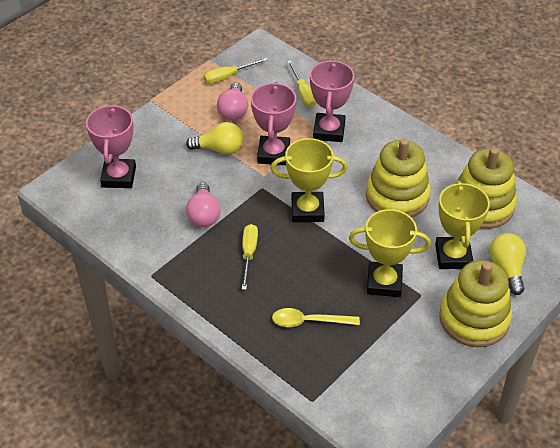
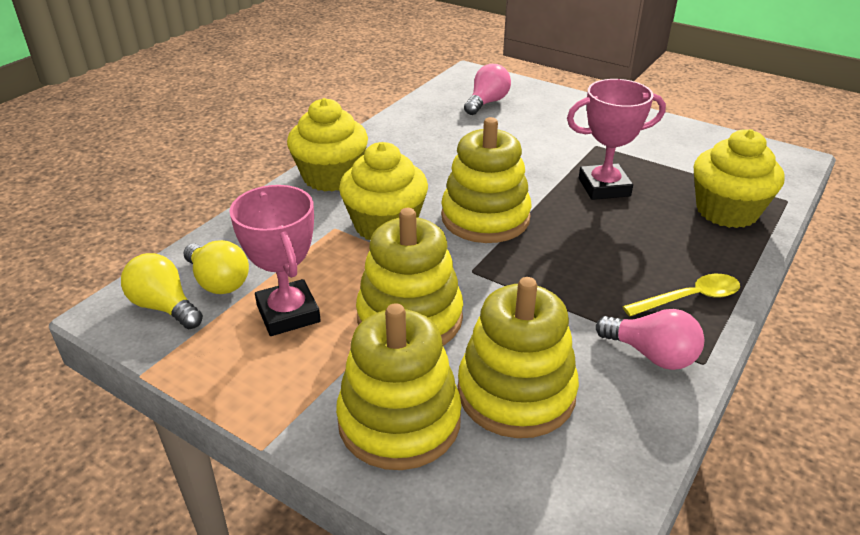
pink trophy: [86,104,136,188] [251,82,296,165] [310,60,354,142] = 3 -> [229,185,321,336] [567,79,666,200] = 2
yellow cupcake: none = 0 -> [287,98,368,191] [339,142,428,240] [694,129,785,228] = 3
yellow screwdriver: [204,58,268,84] [242,224,258,290] [287,61,317,107] = 3 -> none = 0
yellow stacking toy: [366,138,431,218] [439,260,512,347] [458,147,517,229] = 3 -> [336,303,461,470] [356,208,463,346] [441,117,531,243] [458,277,579,438] = 4
yellow trophy: [271,138,347,222] [349,209,431,297] [435,181,490,269] = 3 -> none = 0

